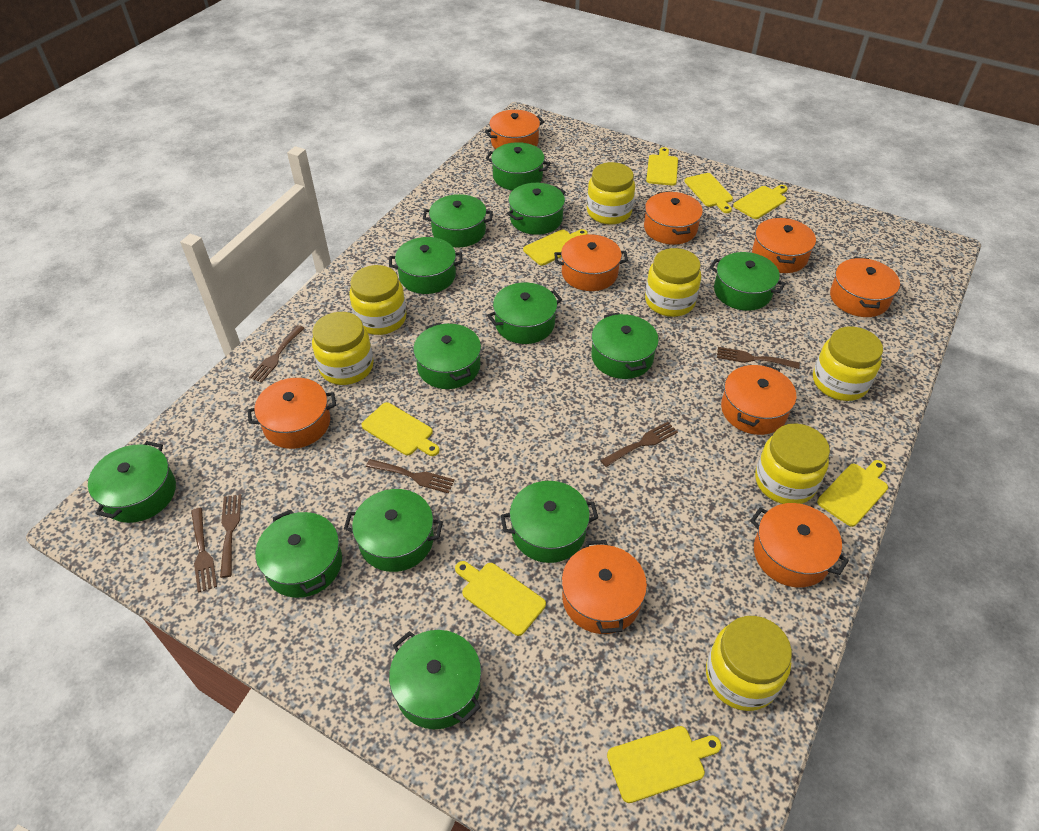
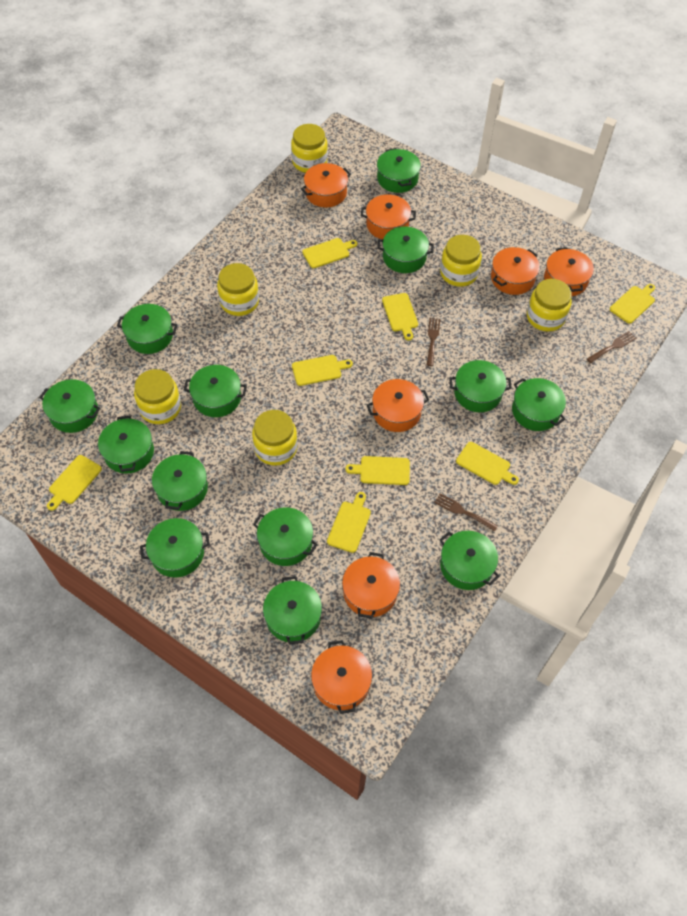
brown fork: [191,508,217,593] [220,494,242,578] [249,325,305,383] [366,459,455,494] [600,422,678,467] [717,347,800,369] = 6 -> [427,318,440,366] [434,493,498,532] [587,331,637,363] = 3
orange pot: [247,378,336,449] [485,110,544,149] [554,234,628,291] [562,540,647,634] [644,191,703,245] [721,364,796,435] [750,503,849,587] [752,217,816,273] [830,257,900,317] = 9 -> [301,163,351,207] [311,640,372,714] [342,552,400,619] [361,195,416,239] [367,379,429,432] [491,247,540,295] [544,247,594,296] = 7
yellow jar: [312,312,374,385] [349,265,407,335] [587,162,635,225] [645,248,701,317] [706,616,792,711] [755,423,830,504] [813,326,883,401] = 7 -> [134,369,181,424] [217,263,259,316] [252,410,298,466] [291,124,328,173] [440,235,482,287] [527,279,572,332] = 6

